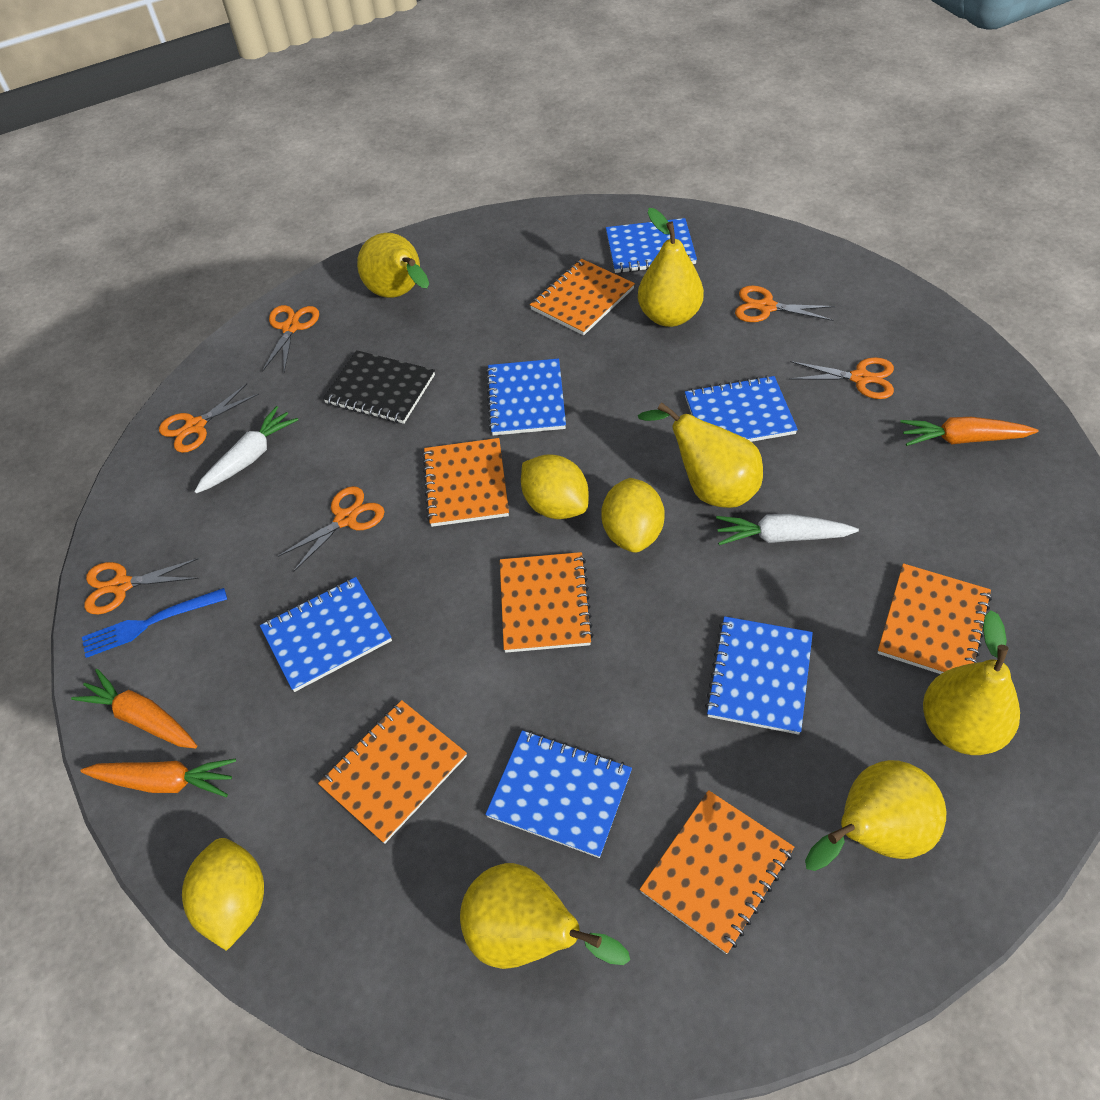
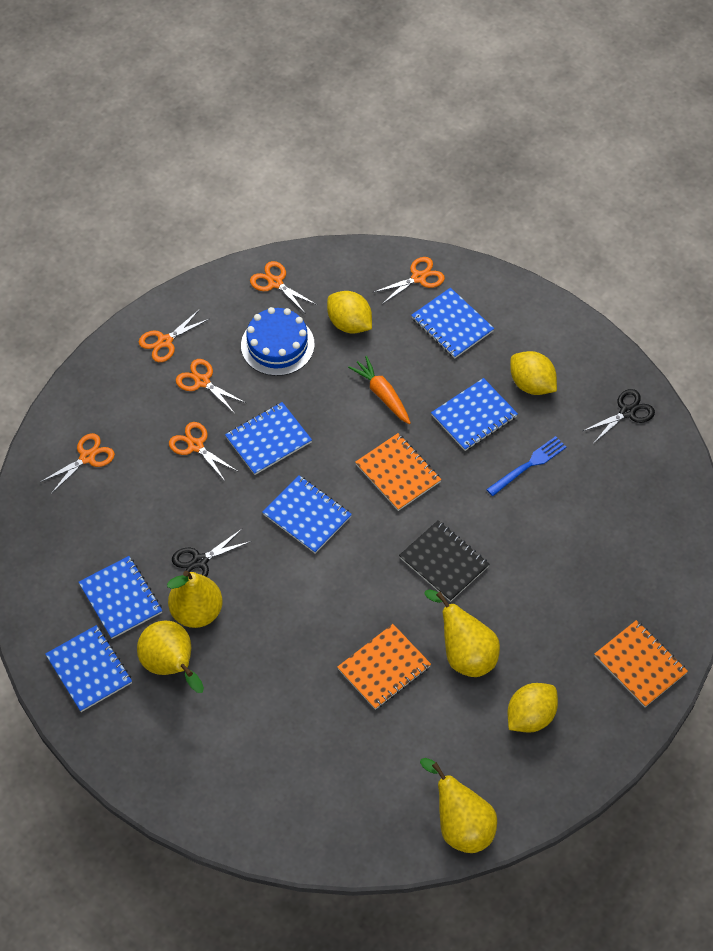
black scissors: none = 0 -> [172,529,251,577] [583,389,655,444] = 2
blue cake: none = 0 -> [241,307,315,376] = 1
orange carrot: [71,669,197,749] [81,759,236,797] [900,417,1038,446] = 3 -> [348,356,411,424] = 1
orange notebook: [318,700,467,844] [422,438,509,527] [500,552,594,653] [530,259,635,335] [640,790,794,954] [877,563,992,674] = 6 -> [337,624,431,710] [355,433,442,511] [594,620,688,707] = 3
white carrot: [194,406,298,493] [716,514,859,545] = 2 -> none = 0
yellow pear: [357,233,429,298] [460,863,630,969] [638,208,704,327] [638,402,763,508] [805,760,946,871] [923,610,1020,755] = 6 -> [137,621,204,693] [167,571,223,628] [420,758,497,853] [424,590,500,677] = 4

